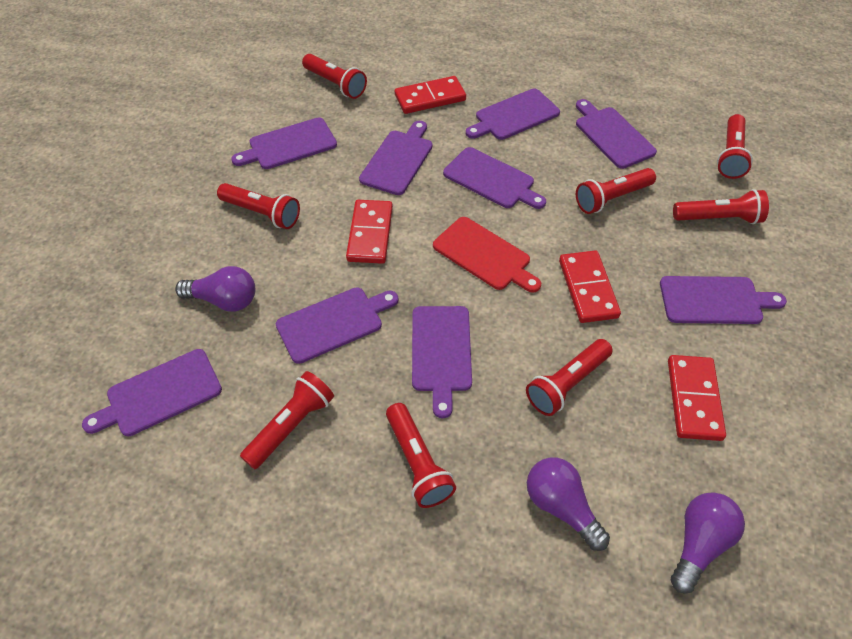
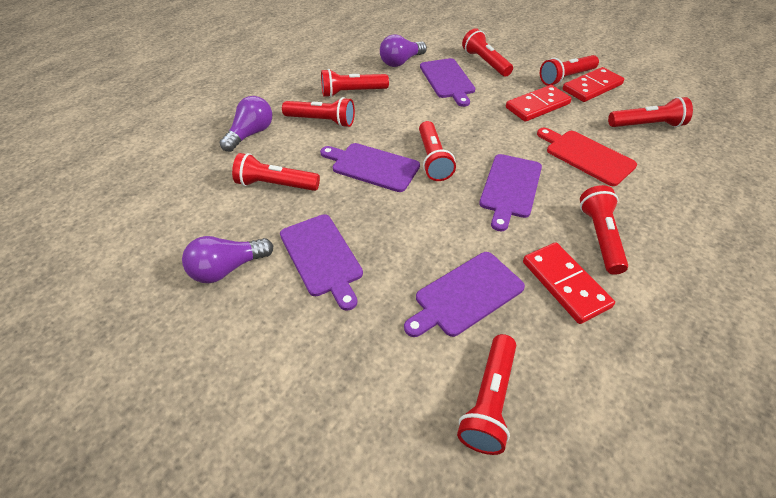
purple cutting board: [82,349,222,436] [231,117,337,169] [276,287,398,364] [359,121,432,195] [412,306,472,418] [443,147,546,209] [466,88,560,140] [576,99,657,169] [660,276,787,324] = 9 -> [280,214,363,311] [320,143,420,192] [404,252,525,337] [420,58,475,107] [479,154,542,232] = 5
red domino: [346,200,393,264] [395,76,466,114] [559,250,621,323] [668,355,726,441] = 4 -> [506,85,572,122] [523,242,615,324] [563,67,624,102] = 3
red flashlight: [217,183,300,229] [240,371,334,469] [302,54,367,99] [386,403,456,508] [526,339,613,416] [576,168,656,214] [673,189,769,224] [717,114,753,179] = 8 -> [232,153,320,191] [282,97,355,127] [321,69,389,97] [419,121,456,181] [457,334,516,455] [462,28,513,77] [540,55,599,86] [580,185,628,275] [608,97,693,127] = 9

